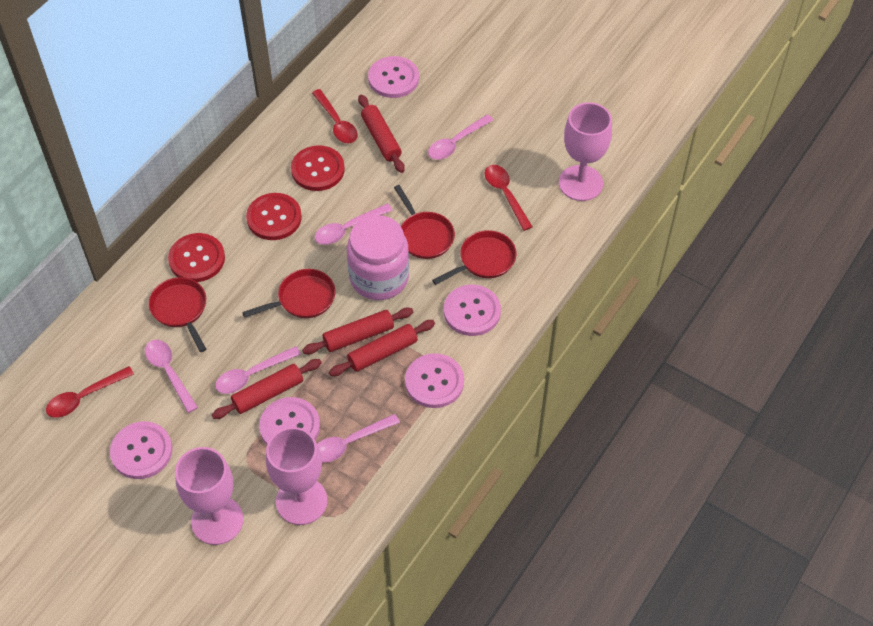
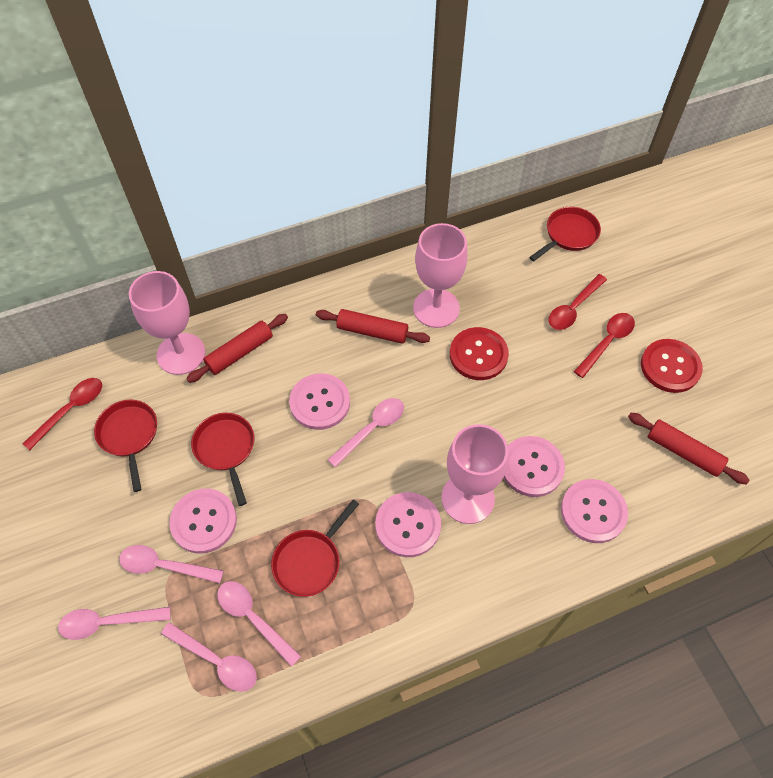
pink jar: [347,215,409,300] = 1 -> none = 0
red button: [168,233,225,282] [246,193,302,240] [291,145,345,191] = 3 -> [450,327,509,380] [641,339,703,393] = 2
red rolling pin: [212,359,322,419] [302,308,413,354] [329,320,435,376] [358,94,405,173] = 4 -> [186,314,288,383] [316,309,430,344] [628,413,750,484] = 3

